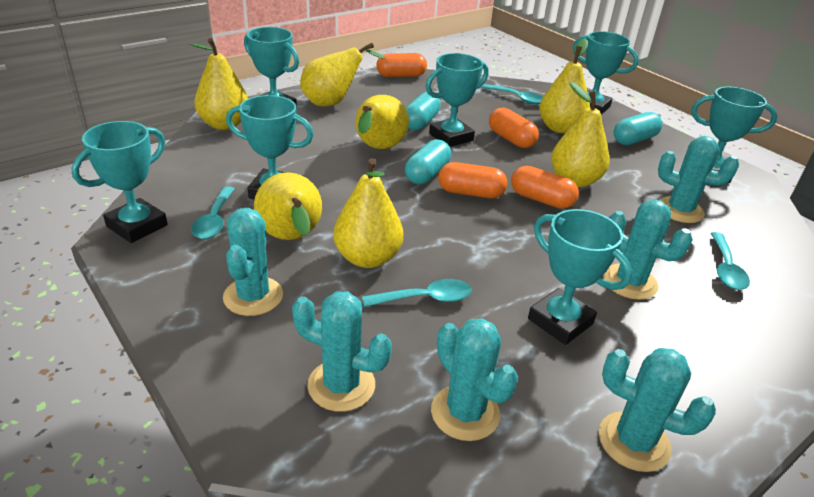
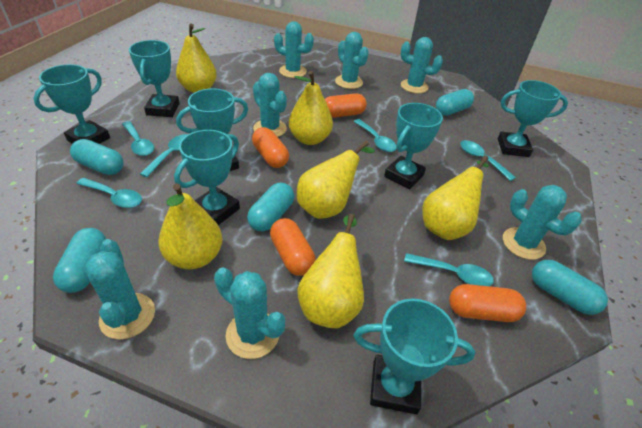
turquoise cactus: [223,208,283,316] [292,291,392,412] [431,318,518,441] [599,348,716,472] [603,200,693,300] [658,136,739,223] = 6 -> [84,239,155,340] [214,267,285,359] [253,73,287,137] [274,21,314,78] [335,32,369,89] [401,37,443,93] [503,185,582,260] = 7
turquoise capsule: [405,139,451,184] [406,92,441,130] [613,112,662,145] = 3 -> [53,228,106,293] [70,139,123,175] [247,183,294,231] [436,89,474,116] [532,260,608,315] = 5
turquoise spoon: [191,186,235,239] [362,279,472,307] [482,84,543,105] [711,232,750,290] = 4 -> [76,178,142,208] [122,121,154,156] [140,134,188,177] [353,119,397,152] [404,253,494,286] [460,140,516,181] = 6
yellow pear: [189,38,248,130] [254,172,322,240] [300,43,385,106] [333,158,403,268] [355,95,409,149] [539,38,590,133] [551,81,610,188] = 7 -> [158,183,222,269] [176,24,217,93] [289,71,333,145] [297,141,375,219] [297,214,364,328] [422,155,489,240] = 6

